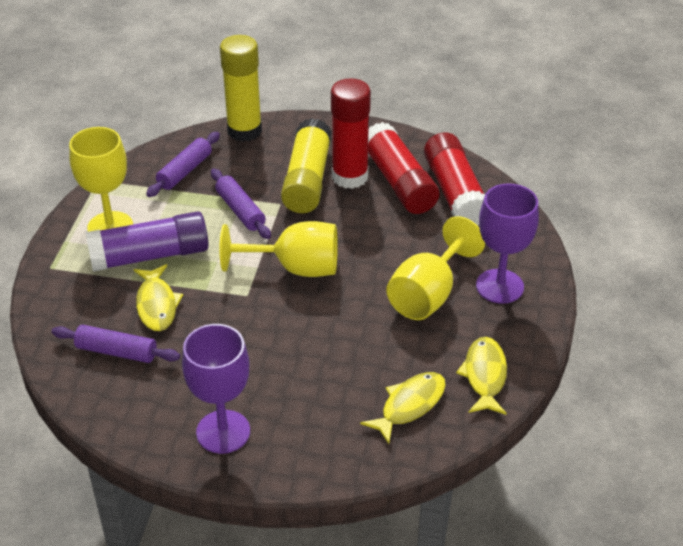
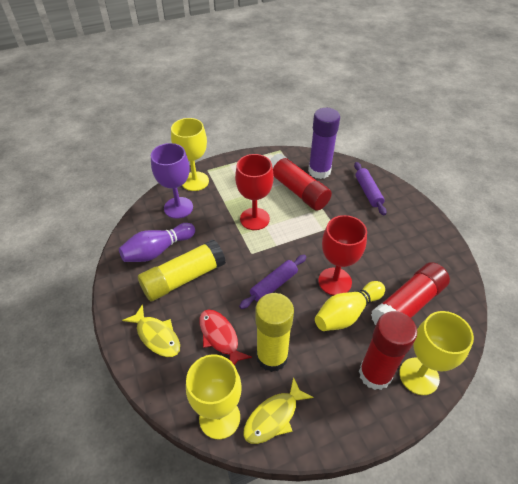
purple bowling pin: none = 0 -> [119,223,195,262] = 1
purple goblet: [182,324,250,454] [476,183,539,304] = 2 -> [151,143,193,219] = 1
purple rolling pin: [51,325,180,363] [146,132,220,197] [211,169,271,239] = 3 -> [239,255,306,309] [354,162,387,215] = 2
red fish: none = 0 -> [199,309,252,365] = 1
red goblet: none = 0 -> [235,154,274,230] [318,215,367,295] = 2
yellow bowling pin: none = 0 -> [315,281,385,331] = 1
yellow fish: [134,264,183,331] [360,372,446,444] [456,337,507,415] = 3 -> [122,304,180,357] [243,377,314,444] = 2

